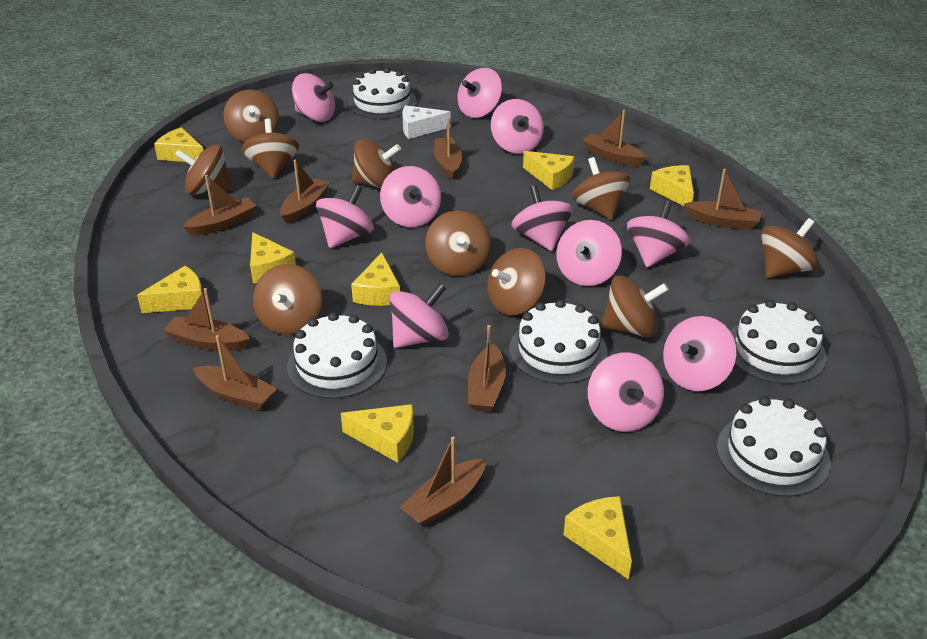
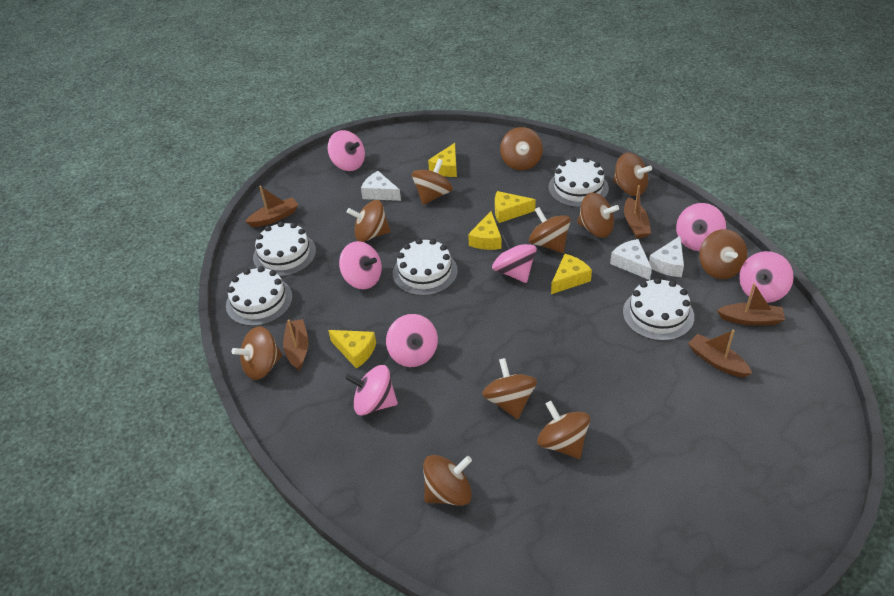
brown boat: [163,288,250,351] [183,175,256,236] [193,335,277,410] [280,160,330,223] [400,437,486,527] [434,118,462,180] [468,325,506,412] [582,110,647,166] [684,169,761,230] = 9 -> [245,186,298,227] [283,319,309,370] [624,185,651,238] [688,330,752,377] [717,283,785,325] = 5
brown spinning top: [175,144,233,195] [223,90,279,142] [241,119,299,179] [253,264,322,335] [352,138,401,188] [425,210,491,276] [487,248,546,315] [572,157,630,220] [601,275,669,338] [761,218,819,278] = 10 -> [231,326,282,380] [347,200,391,242] [412,159,453,205] [423,455,472,506] [482,358,537,419] [500,127,543,170] [529,207,571,253] [537,401,590,459] [577,192,619,238] [613,153,652,196] [699,229,747,279] = 11
pink spinning top: [292,73,335,122] [316,185,374,248] [380,166,441,227] [390,283,449,348] [457,68,502,118] [491,99,544,154] [511,185,573,251] [556,220,622,286] [588,352,664,432] [627,201,690,267] [663,316,736,391] = 11 -> [327,130,365,171] [339,241,382,289] [345,365,398,416] [386,314,438,367] [492,234,537,283] [676,203,726,251] [739,251,794,303] = 7
white cheese: [402,105,451,139] = 1 -> [361,171,401,201] [610,239,652,280] [649,236,684,277] = 3
yellow cheese: [137,266,202,313] [154,127,203,162] [250,232,296,283] [341,404,414,463] [351,252,400,306] [523,151,575,190] [564,496,632,580] [650,165,694,207] = 8 -> [328,330,376,369] [428,143,457,177] [468,211,502,250] [495,191,536,223] [551,254,592,294] = 5

